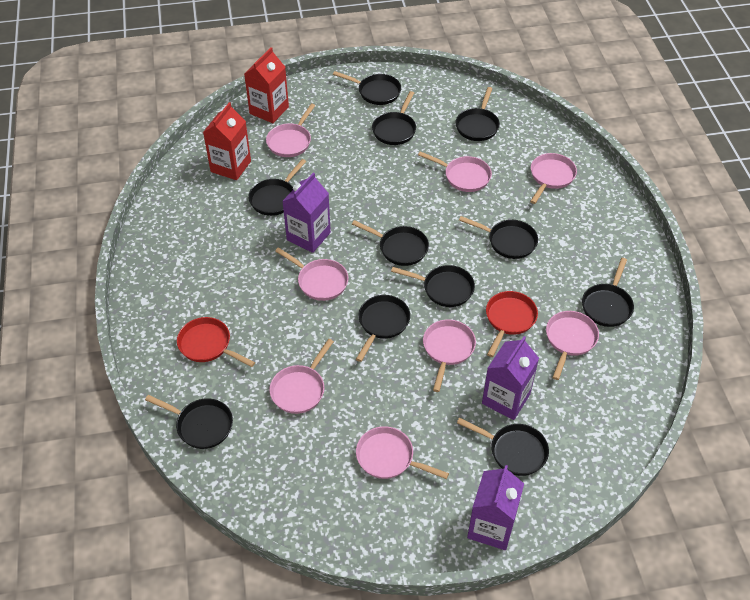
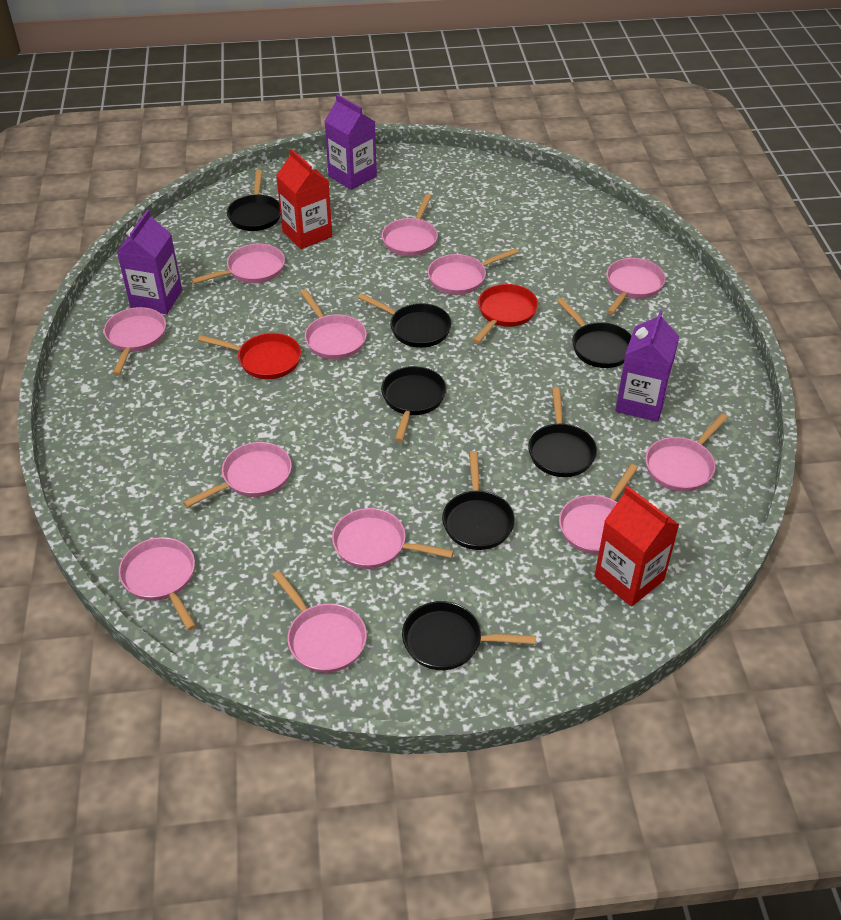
black pan: [145,395,233,449] [248,159,306,216] [333,71,401,105] [352,220,429,266] [356,295,410,362] [372,91,416,145] [391,265,475,307] [456,87,500,141] [457,418,549,476] [459,216,538,259] [582,258,634,327] = 11 -> [227,170,281,231] [358,294,452,348] [381,366,446,442] [402,601,536,670] [442,451,515,550] [528,388,597,477] [557,298,632,368] = 7
pink pan: [266,103,316,157] [269,339,334,414] [275,247,348,301] [356,426,449,479] [418,151,492,192] [423,320,476,392] [530,153,577,204] [546,311,599,380] = 8 -> [104,307,166,376] [119,537,196,631] [183,442,292,508] [191,244,285,284] [272,570,367,673] [300,289,367,360] [332,508,454,569] [382,194,438,256] [428,248,519,295] [559,464,638,555] [606,258,666,314] [645,413,728,492] = 12

